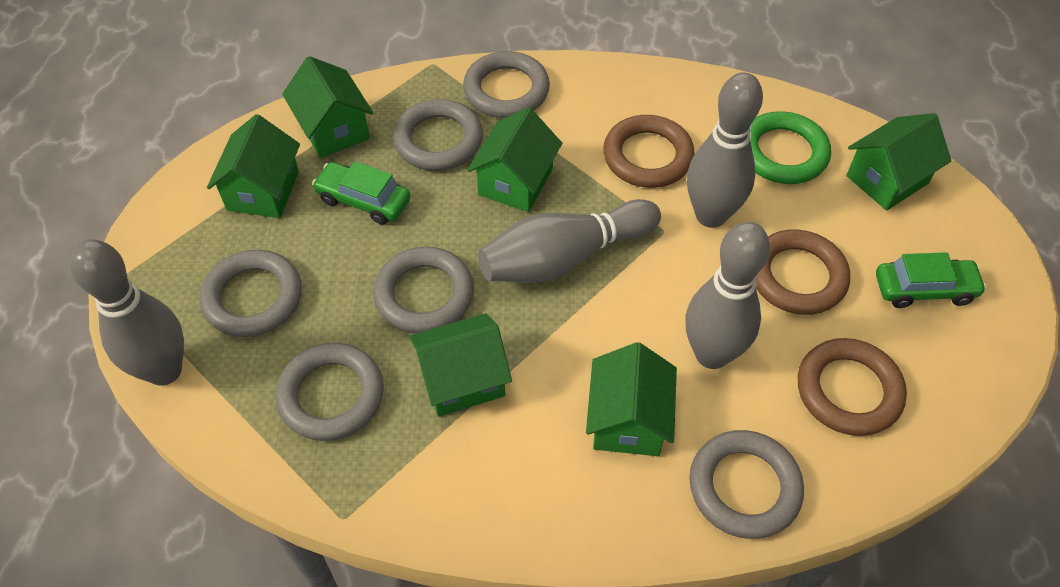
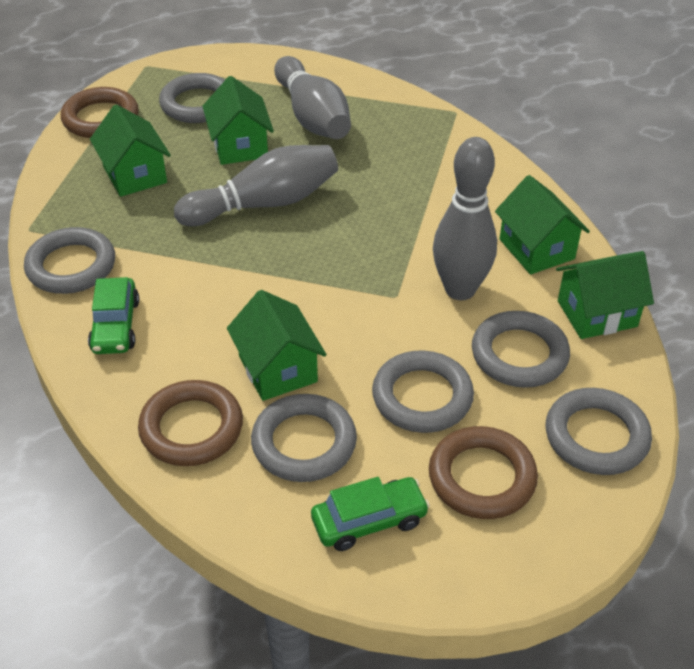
green house: [207,114,300,218] [282,56,373,158] [409,314,512,417] [467,107,562,212] [586,342,677,456] [846,113,951,211] = 6 -> [90,104,171,197] [202,76,274,165] [227,290,327,401] [495,175,590,274] [556,251,654,339] = 5
green ring: [750,111,831,184] = 1 -> none = 0
grey bowling pin: [69,239,184,386] [478,199,661,283] [685,222,770,369] [687,72,763,228] = 4 -> [174,145,338,226] [274,56,351,139] [433,137,497,300] = 3

